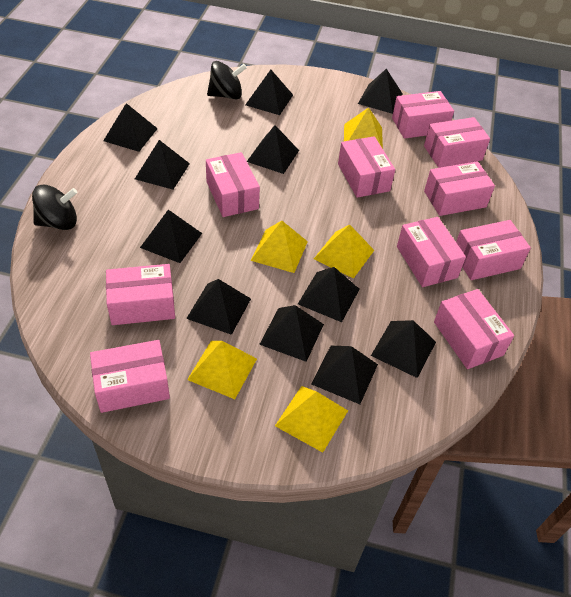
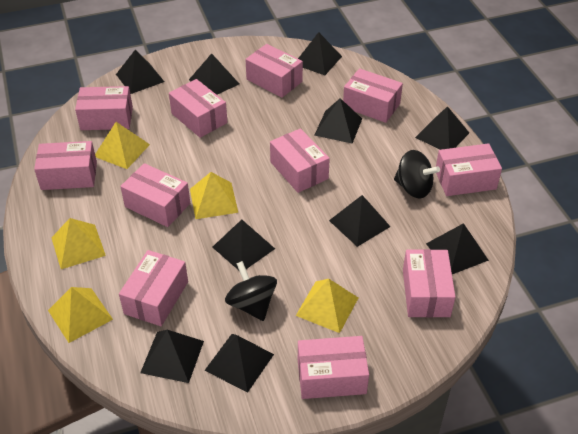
black pyramid: [103,103,158,152] [135,140,190,190] [140,210,202,263] [186,279,251,335] [245,70,293,115] [247,125,299,174] [259,305,324,362] [298,267,360,322] [311,346,378,404] [358,69,403,114] [371,320,436,378] = 11 -> [116,50,164,94] [140,330,204,383] [189,53,239,95] [204,334,274,393] [212,220,275,270] [298,32,342,75] [314,98,362,143] [329,195,391,247] [415,106,469,150] [426,223,489,274] = 10
pink box: [90,340,170,413] [106,264,175,325] [206,152,260,217] [338,136,395,198] [392,91,454,139] [397,217,466,287] [424,117,490,168] [424,161,495,216] [434,289,514,369] [456,220,531,280] = 10 -> [34,141,97,190] [75,86,133,130] [119,250,188,326] [120,163,190,227] [169,79,228,138] [245,44,303,98] [270,128,330,193] [298,336,369,399] [343,68,403,123] [403,249,456,317] [436,143,502,196] = 11

